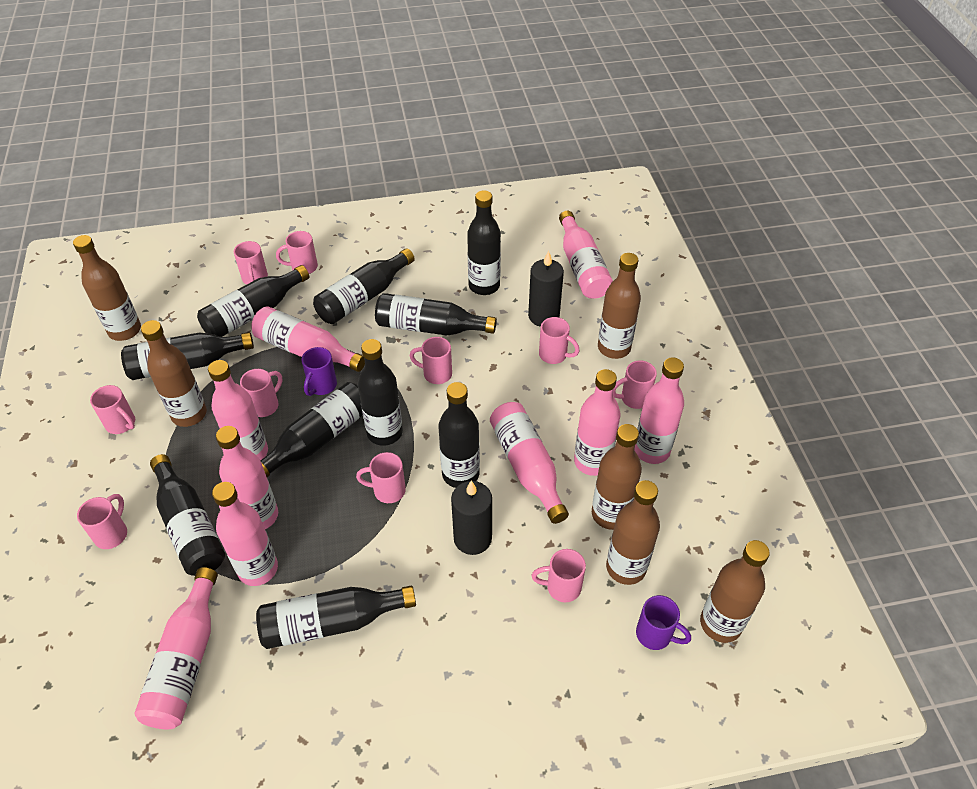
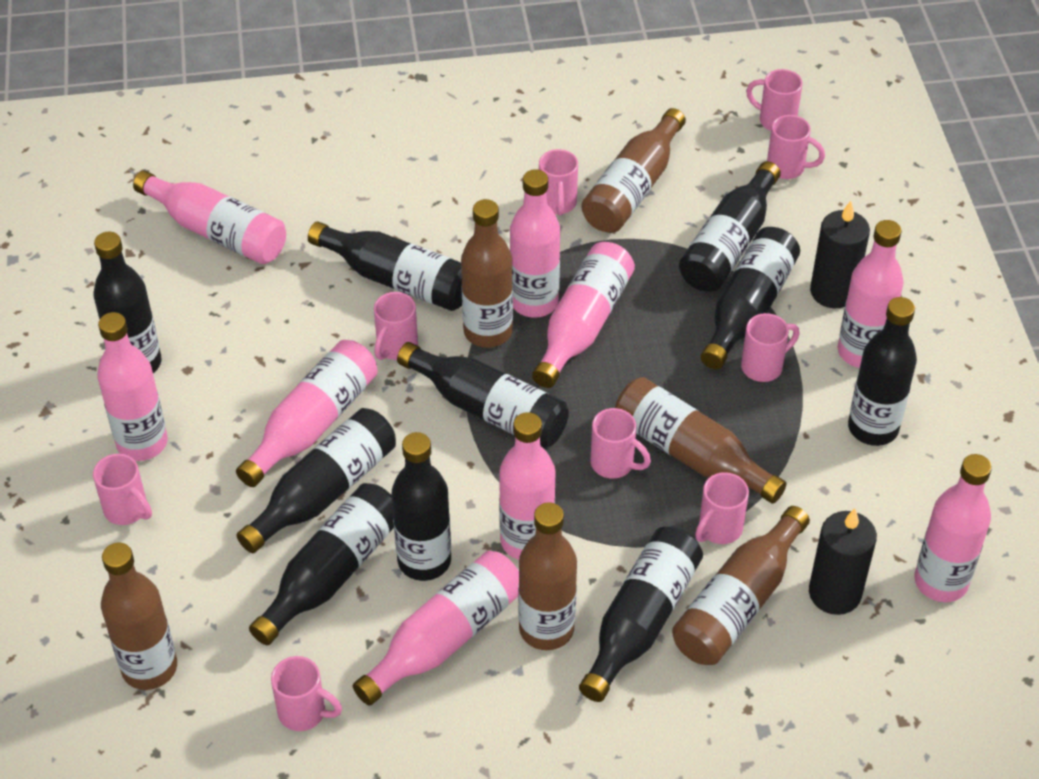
pink mug: [77,494,127,549] [90,385,135,434] [234,241,268,284] [240,369,282,417] [276,231,318,274] [356,452,406,503] [410,337,452,384] [532,549,586,602] [539,317,580,364] [613,360,657,409] = 10 -> [93,454,152,525] [271,656,342,731] [374,292,418,360] [539,149,578,216] [591,408,651,479] [695,472,749,544] [741,313,800,382] [746,69,803,131] [767,115,825,179] = 9
purple mug: [301,347,337,396] [636,595,691,650] = 2 -> none = 0

